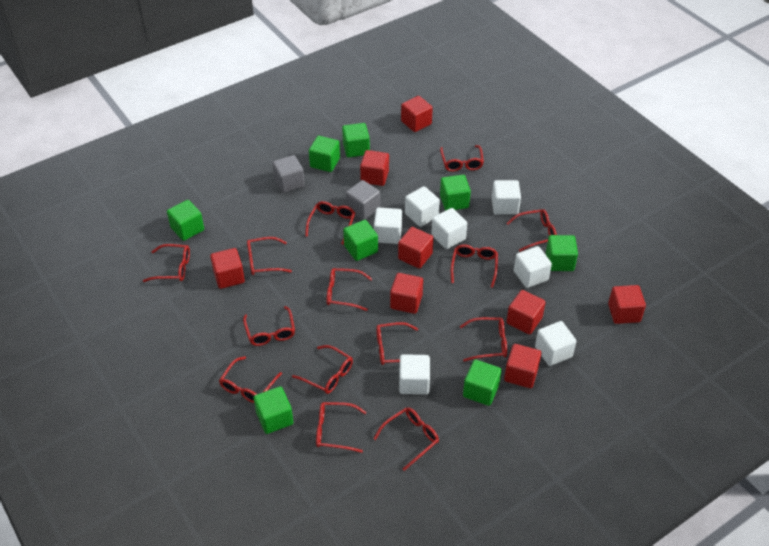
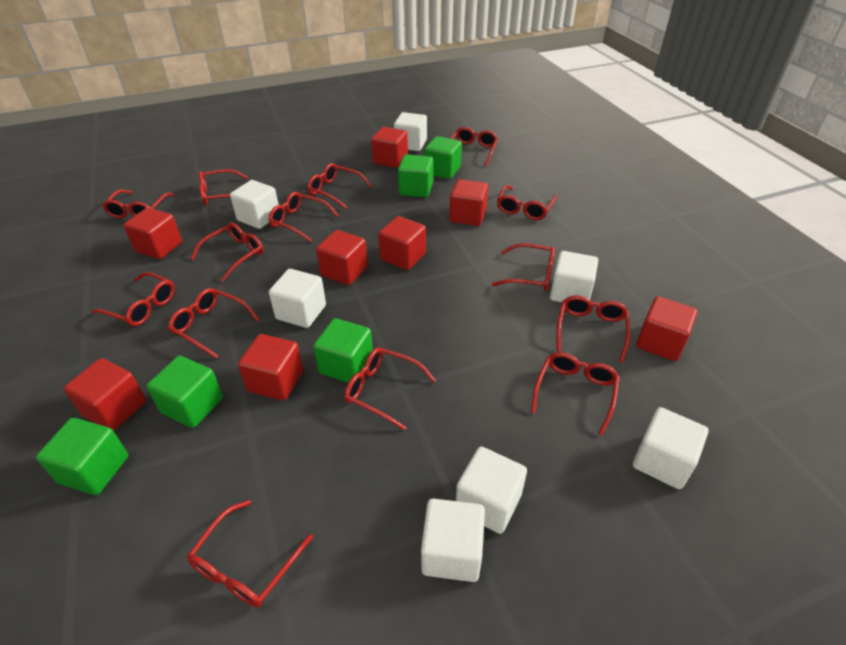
green cube: [167,200,204,241] [254,386,293,434] [309,136,340,172] [342,123,370,157] [343,220,378,261] [440,175,471,211] [463,360,502,406] [546,235,578,271] = 8 -> [36,418,128,495] [147,356,223,428] [313,318,373,383] [398,154,433,197] [425,136,462,179] = 5
grey cube: [272,155,305,193] [346,180,380,220] = 2 -> none = 0

